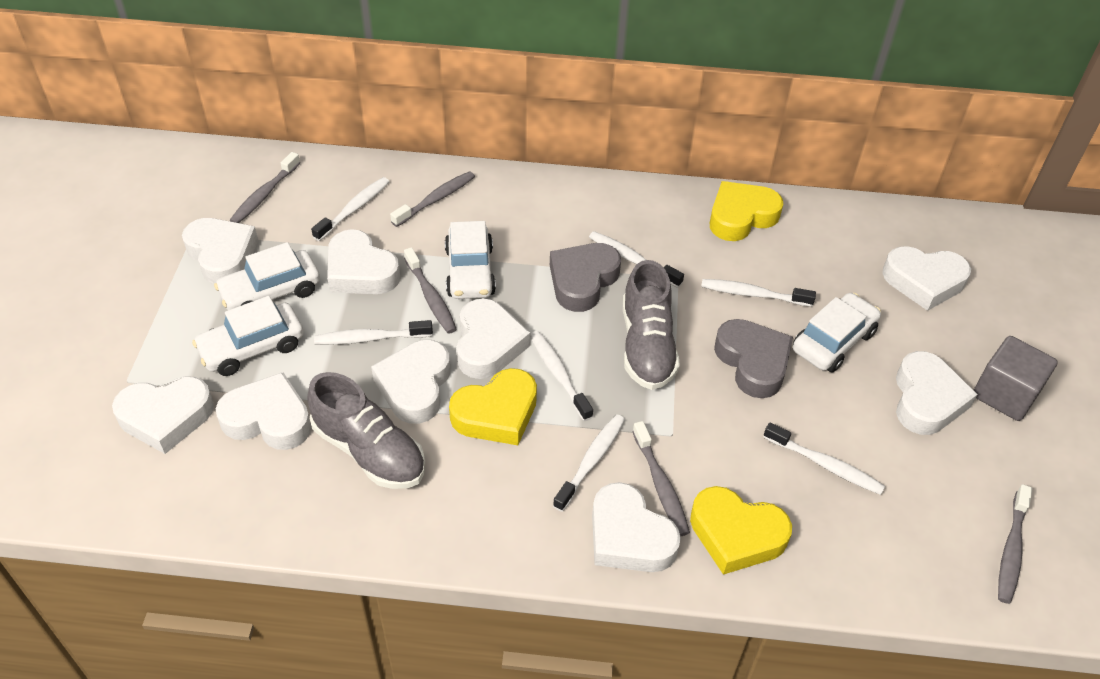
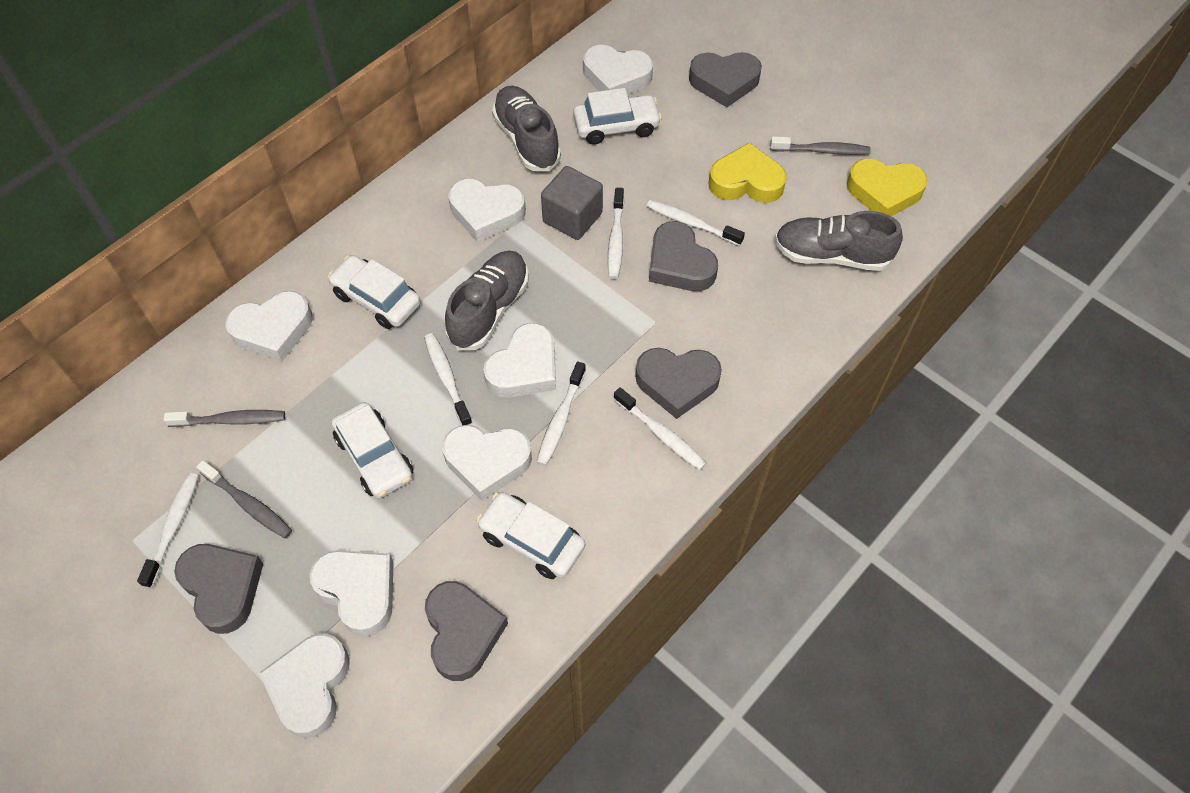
grey heart: [550,243,621,312] [714,319,793,398] = 2 -> [174,544,264,634] [425,581,508,681] [635,348,722,419] [649,221,718,291] [689,52,762,107] = 5
grey shoe: [307,372,425,489] [623,260,680,390] = 2 -> [445,251,529,350] [492,86,561,171] [775,211,903,271] = 3
grey toothbrush: [229,152,300,223] [390,171,475,227] [404,247,457,334] [632,421,690,536] [998,484,1032,604] = 5 -> [163,410,285,427] [196,460,292,538] [770,136,871,155] = 3
white heart: [112,376,214,454] [182,218,258,284] [216,372,311,450] [327,229,400,294] [371,340,450,424] [457,298,530,379] [592,482,681,572] [882,246,971,311] [896,351,978,435] = 9 -> [225,291,313,361] [259,633,350,738] [310,550,394,636] [442,425,532,500] [448,179,526,242] [483,323,556,398] [583,45,653,94] = 7
white toothbrush: [311,177,389,241] [314,320,433,345] [530,331,593,421] [553,414,625,512] [589,231,684,288] [701,279,816,307] [763,422,885,495] = 7 -> [137,473,199,588] [424,333,472,425] [537,361,586,466] [608,188,624,279] [614,387,706,470] [646,200,745,246] = 6
yellow heart: [449,368,537,445] [690,486,792,575] [710,181,783,241] = 3 -> [708,142,787,203] [846,158,928,216] = 2

